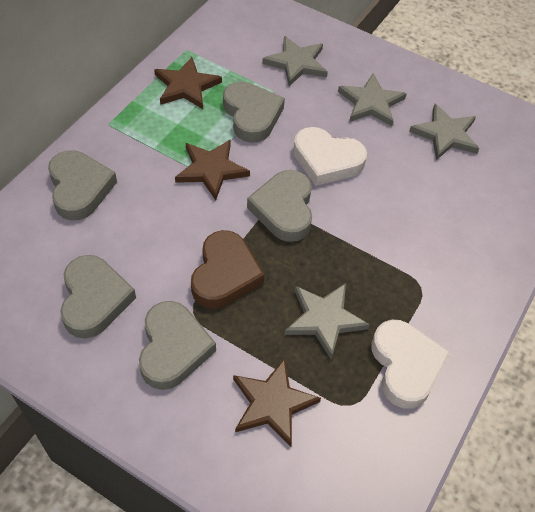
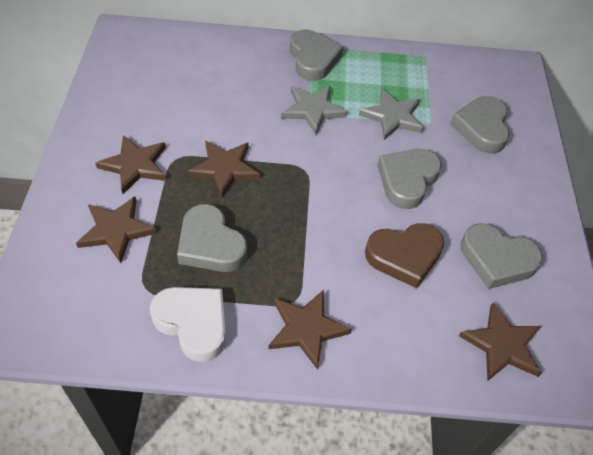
brown star: [154,57,222,109] [175,139,250,200] [233,358,321,447] = 3 -> [76,196,157,263] [95,135,166,194] [187,141,260,198] [268,290,352,370] [459,303,542,381] = 5
grey star: [262,36,328,86] [284,283,370,359] [338,73,407,126] [409,104,479,160] = 4 -> [281,86,347,135] [359,89,424,140] = 2
white heart: [293,127,367,186] [371,320,451,409] = 2 -> [150,287,226,362] = 1

